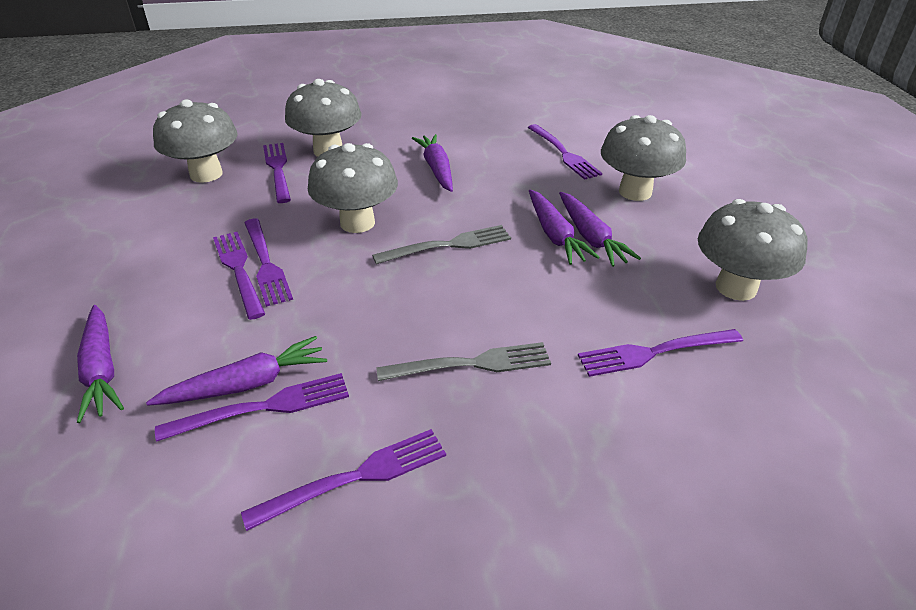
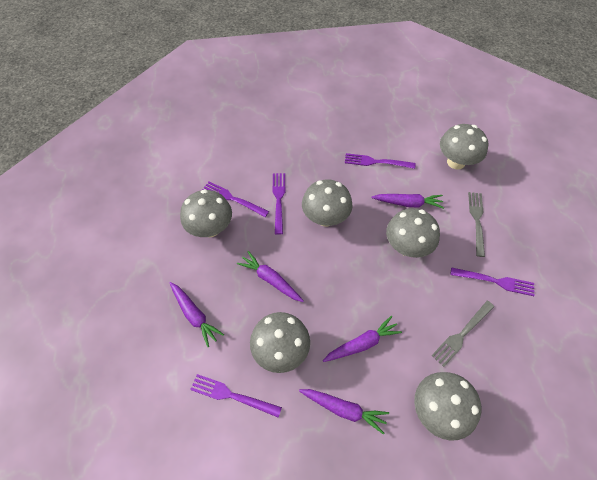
grey mushroom: [153,99,238,183] [285,79,362,157] [308,143,398,233] [601,115,686,201] [698,199,808,301] = 5 -> [180,189,232,237] [250,312,310,373] [302,179,353,227] [386,208,440,258] [414,372,481,440] [440,124,488,170] = 6
purple fork: [155,373,349,442] [213,232,265,320] [241,429,446,531] [244,219,293,307] [263,143,291,203] [528,124,602,180] [578,329,743,377] = 7 -> [190,374,282,418] [202,182,269,217] [273,173,285,235] [345,153,415,169] [451,267,535,296] = 5

